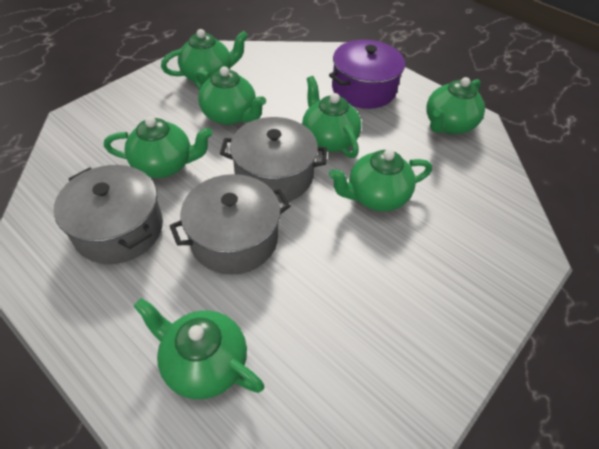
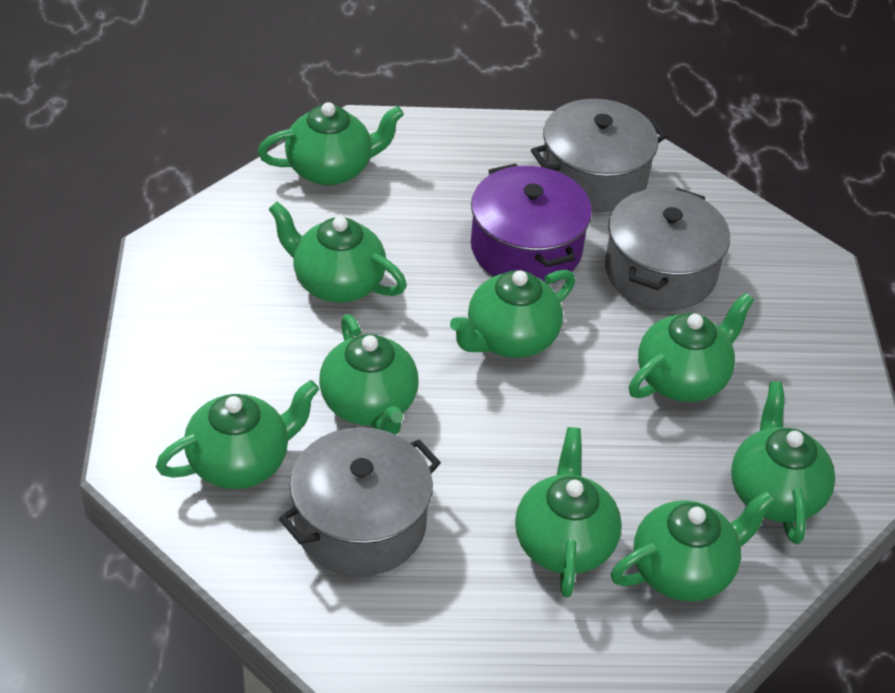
green teapot: [104,116,213,178] [134,298,264,399] [161,29,248,85] [193,66,266,125] [302,76,361,158] [329,149,432,211] [426,77,485,134] = 7 -> [156,380,319,489] [258,102,404,186] [269,202,407,303] [319,314,418,435] [450,270,575,358] [515,427,622,598] [611,491,776,602] [629,293,754,402] [731,382,835,544] = 9

